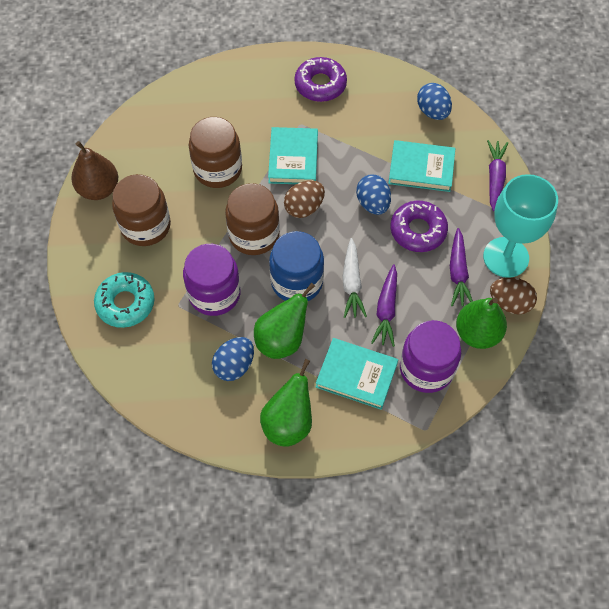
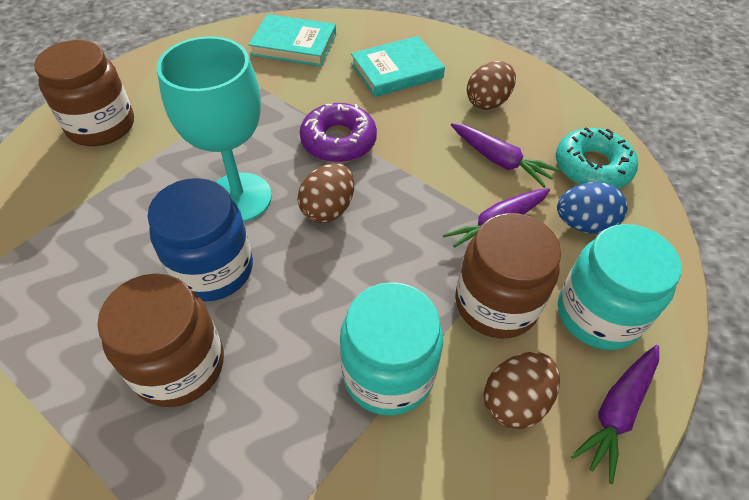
blue egg: [212,337,254,381] [356,175,391,215] [417,83,452,120] = 3 -> [557,182,628,234] = 1
brown egg: [284,180,325,218] [490,277,537,315] = 2 -> [297,163,354,223] [467,61,516,110] [484,352,560,429] = 3
brown pear: [71,141,118,200] = 1 -> none = 0
green pear: [254,282,315,359] [260,359,312,447] [456,298,507,349] = 3 -> none = 0
purple donut: [294,57,347,102] [391,201,448,252] = 2 -> [300,103,377,162] = 1
purple jar: [183,244,241,316] [400,320,461,393] = 2 -> none = 0
turquoise book: [268,127,318,184] [316,338,398,410] [388,140,456,192] = 3 -> [248,14,336,66] [351,36,445,97] = 2
turquoise jar: none = 0 -> [340,282,443,416] [558,224,682,350] = 2
white carrot: [343,238,367,318] = 1 -> none = 0

